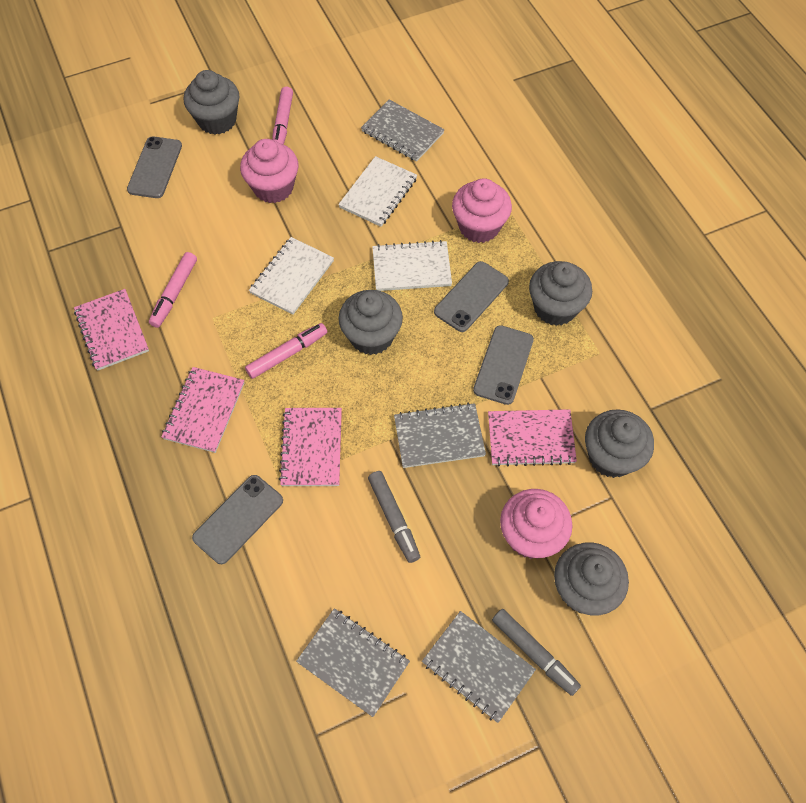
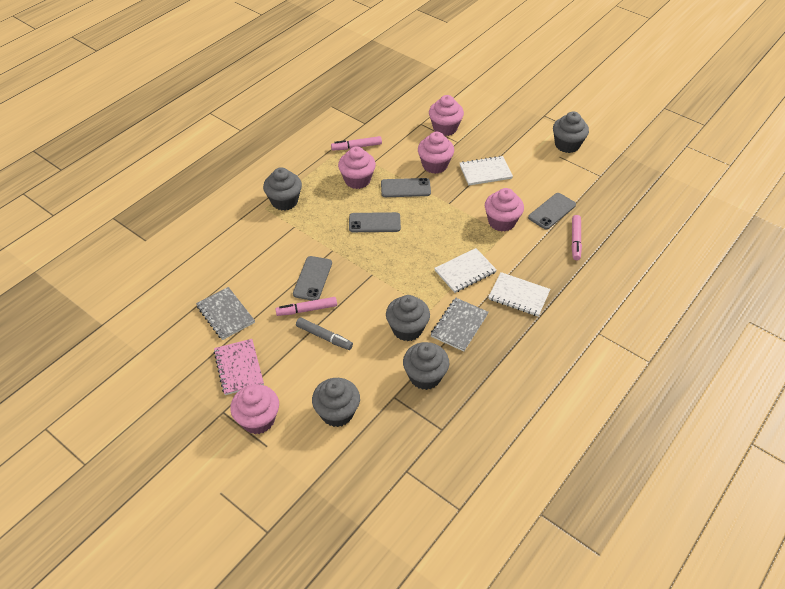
grey marker: [368,471,420,563] [492,609,581,696] = 2 -> [296,317,353,350] = 1
grey notebook: [296,608,410,717] [361,99,445,162] [394,403,486,468] [422,611,536,723] = 4 -> [196,287,255,340] [430,298,488,352] = 2
pink cupcake: [240,139,299,203] [452,178,512,243] [500,489,572,559] = 3 -> [230,384,279,434] [338,146,376,189] [418,132,454,174] [429,95,464,136] [485,188,524,232] = 5
pink notebook: [74,289,149,371] [161,367,244,453] [279,408,342,486] [488,409,577,467] = 4 -> [214,339,264,395] = 1

